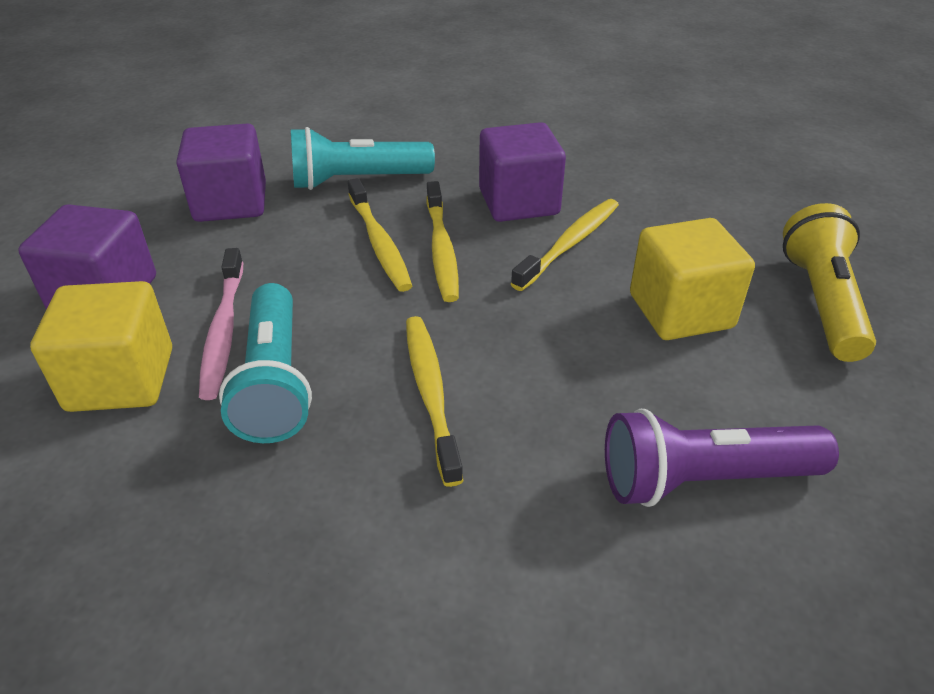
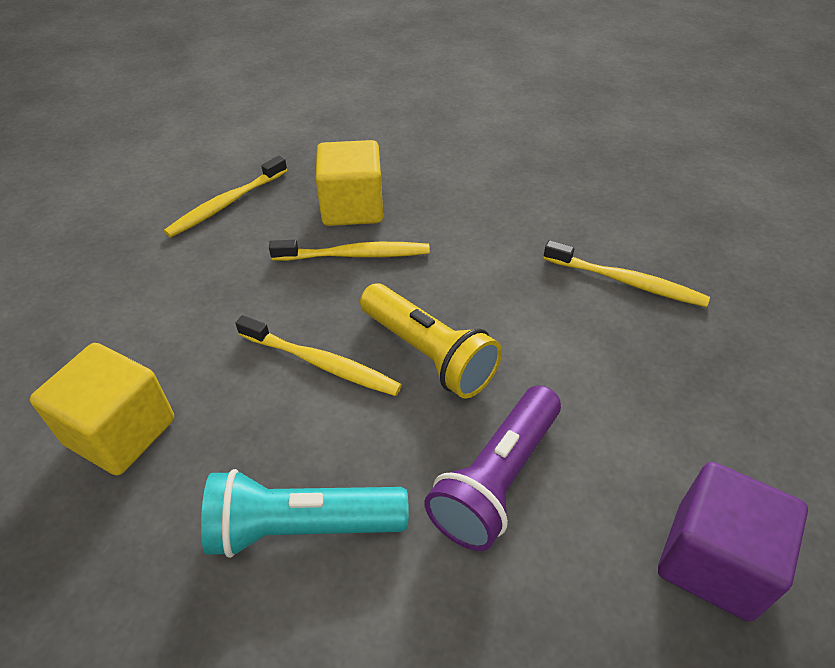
pink toothbrush: [199,248,243,400] = 1 -> none = 0
purple cube: [18,204,156,310] [176,123,266,222] [479,122,566,222] = 3 -> [658,462,808,621] = 1
turquoise flashlight: [219,283,312,443] [291,127,435,190] = 2 -> [201,469,409,558] = 1

